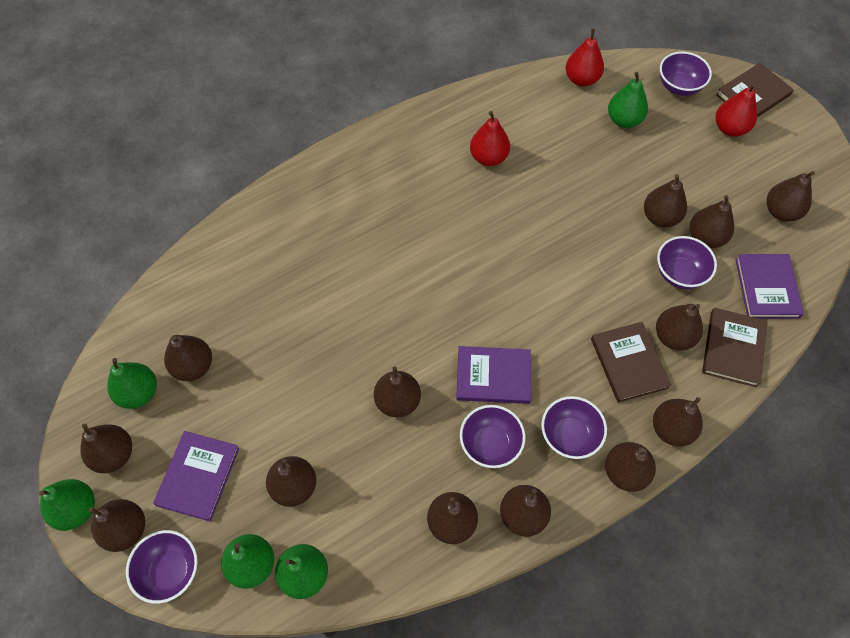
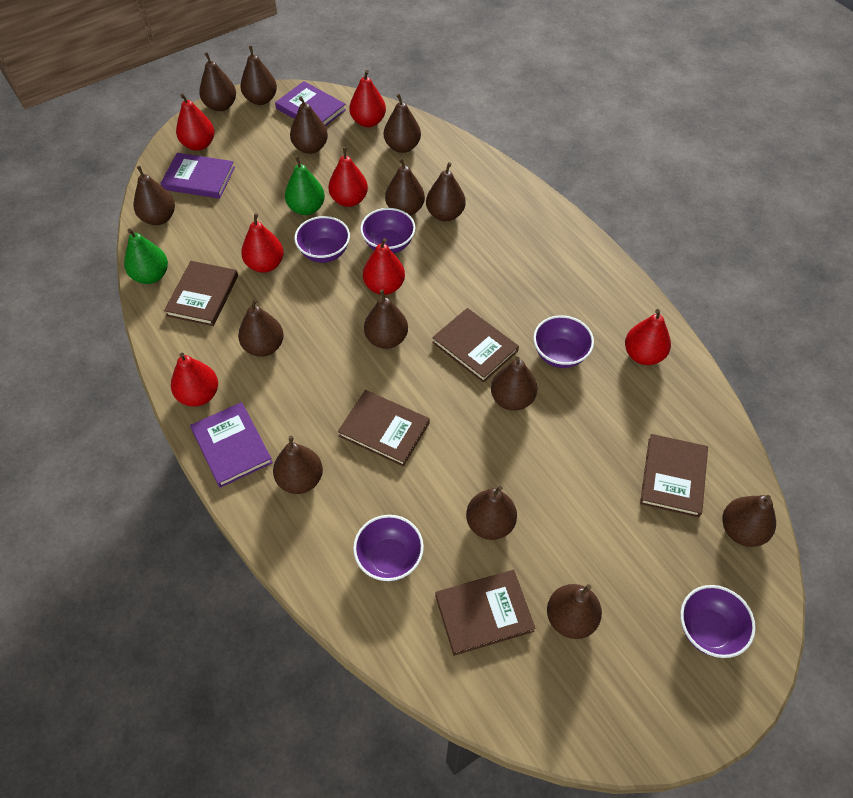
brown book: [591,322,671,403] [702,308,768,387] [716,63,794,118] = 3 -> [164,261,238,326] [338,390,429,467] [432,308,519,383] [435,570,535,656] [640,434,708,518] = 5
brown pear: [80,424,132,473] [89,499,145,552] [164,335,212,381] [266,456,316,507] [374,366,421,417] [427,492,478,544] [500,485,551,537] [605,442,656,492] [644,174,687,227] [653,397,703,446] [656,304,703,351] [690,195,734,248] [767,171,815,222] = 13 -> [134,166,175,225] [199,52,236,111] [238,299,284,357] [241,46,277,105] [273,436,323,494] [290,97,328,154] [364,289,408,349] [384,94,421,153] [385,158,425,216] [426,162,466,221] [466,486,517,540] [491,357,537,411] [547,584,602,639] [722,495,776,547] = 14
green pear: [39,479,95,531] [107,358,157,409] [221,534,274,589] [275,544,328,599] [608,72,648,128] = 5 -> [124,229,168,284] [285,156,325,215] = 2
red pear: [470,111,510,166] [566,29,604,87] [716,84,757,137] = 3 -> [171,353,218,406] [176,94,214,151] [241,213,284,273] [328,147,368,207] [349,70,386,127] [363,238,405,295] [625,309,671,365] = 7

